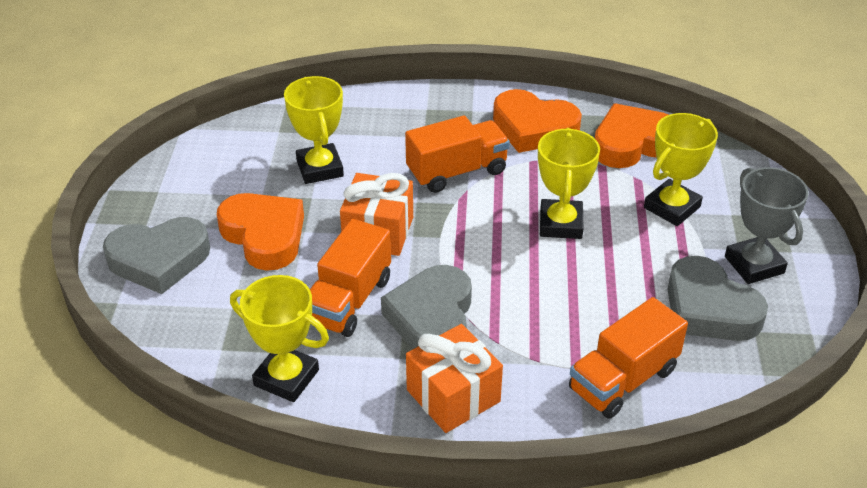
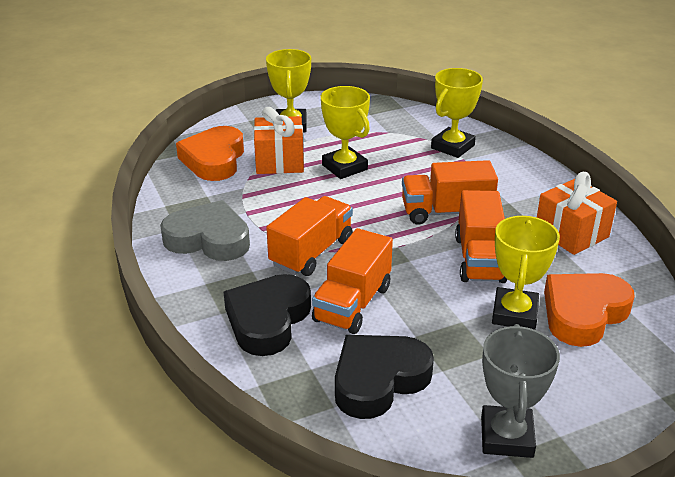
black heart: none = 0 -> [224,274,311,356] [335,335,434,419] = 2
grey heart: [103,217,210,294] [381,265,472,349] [667,256,768,341] = 3 -> [160,200,250,261] = 1
orange heart: [217,193,304,271] [493,89,582,153] [595,103,669,168] = 3 -> [176,126,244,181] [544,273,635,347] = 2
orange truck: [310,219,391,337] [405,116,510,193] [569,297,688,419] = 3 -> [266,196,353,276] [312,228,393,334] [402,160,498,225] [455,190,507,283] = 4

